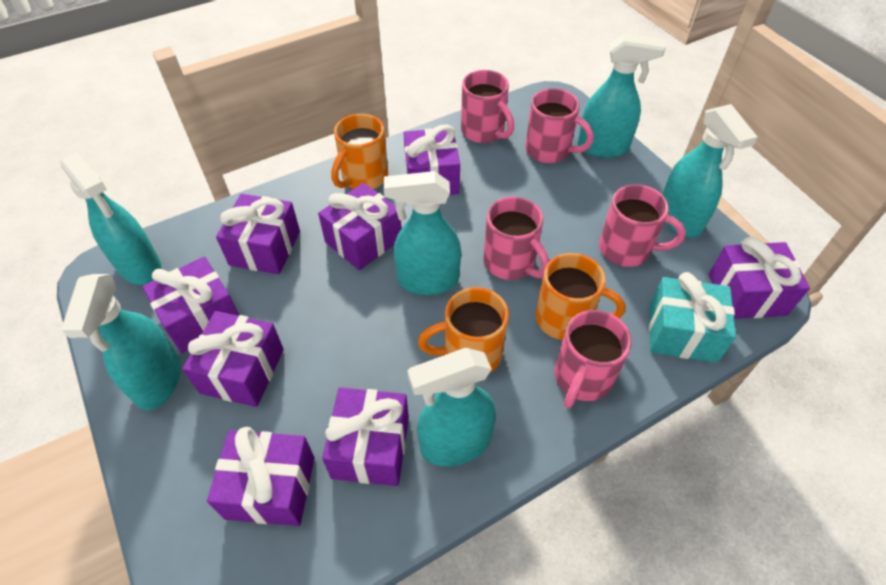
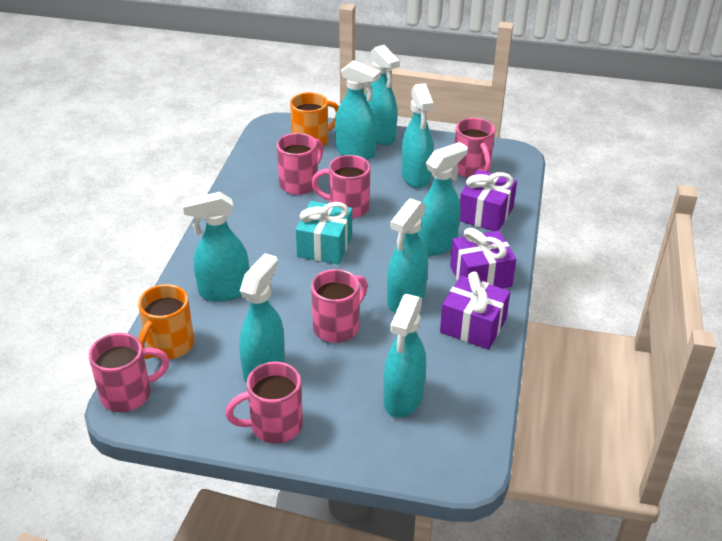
orange mug: [331,114,388,189] [418,287,509,373] [536,253,625,340] = 3 -> [138,284,194,359] [290,92,339,150] = 2
pink mug: [461,70,514,143] [483,197,549,280] [525,88,594,163] [554,310,632,408] [599,184,686,267] = 5 -> [89,333,169,412] [225,362,303,443] [277,133,323,195] [311,155,370,219] [311,269,368,343] [455,118,495,178] = 6
purple gift: [142,257,239,353] [182,311,284,407] [207,427,315,526] [216,194,300,274] [318,183,401,270] [322,387,409,486] [404,125,460,195] [709,237,810,319] = 8 -> [440,271,510,349] [450,228,516,288] [460,170,517,231] = 3
turquoise spray bottle: [60,152,161,285] [61,274,181,410] [384,171,461,295] [407,348,496,467] [577,33,666,158] [662,104,757,238] = 6 -> [182,192,249,302] [239,253,285,384] [335,60,381,160] [365,45,400,145] [383,294,426,418] [387,198,428,313] [401,83,434,188] [418,142,468,256] = 8

